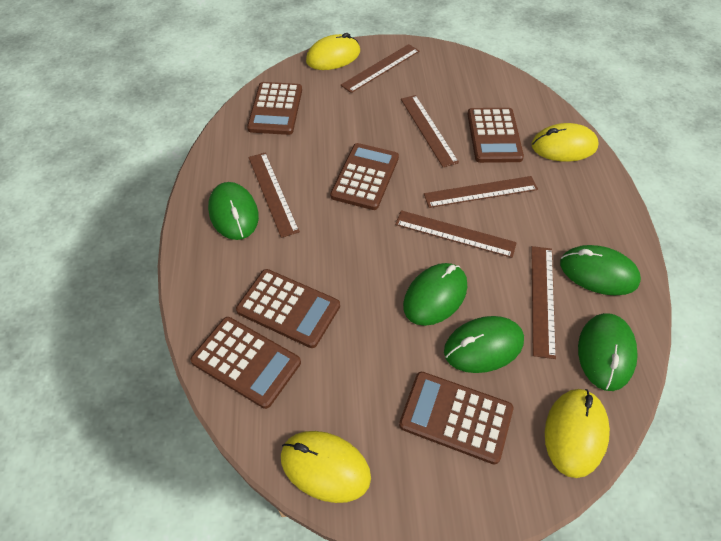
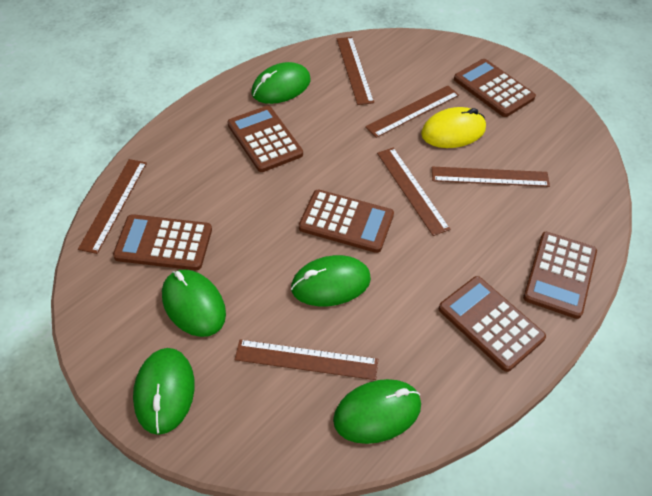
yellow mouse: [281,431,371,503] [306,33,360,70] [532,123,599,162] [545,389,610,478] = 4 -> [421,107,486,148] = 1

